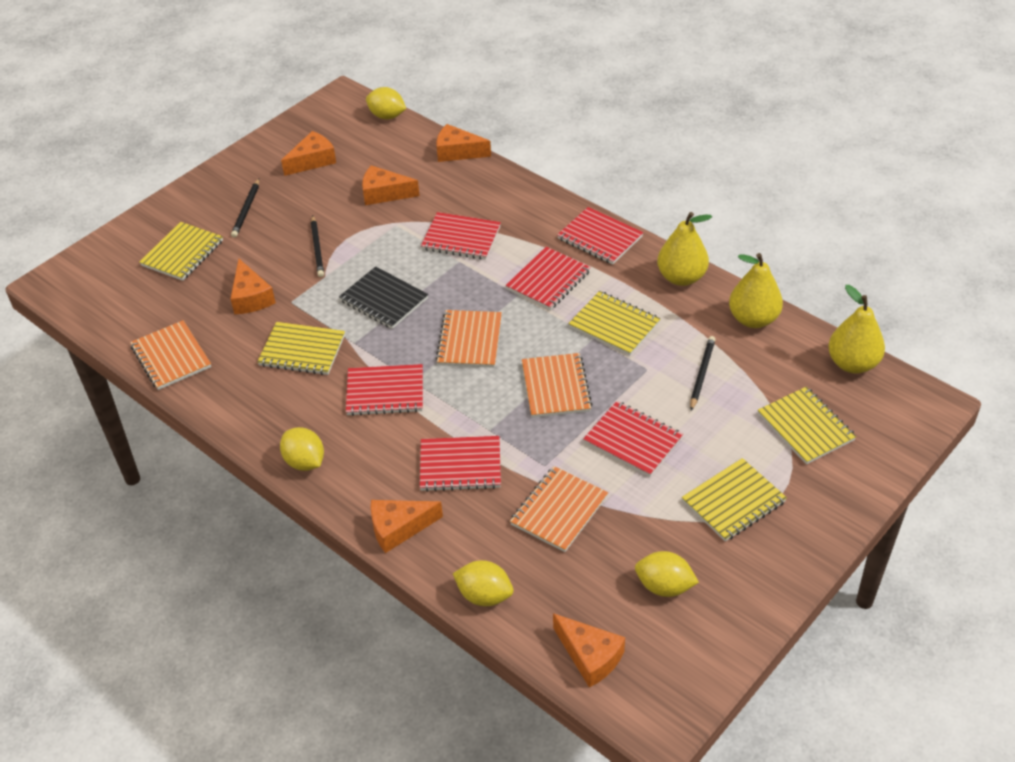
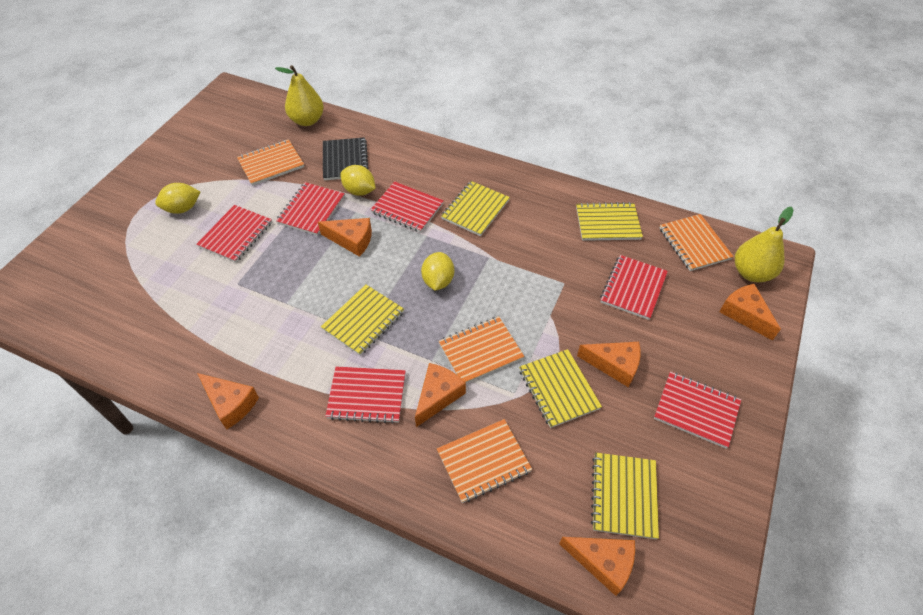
black pencil: [231,179,259,238] [311,215,324,277] [690,336,716,411] = 3 -> none = 0
yellow lemon: [280,427,324,471] [366,87,406,119] [453,560,513,606] [635,551,699,597] = 4 -> [155,183,200,214] [340,165,376,196] [421,252,454,291] = 3
yellow pear: [657,212,712,286] [729,253,783,328] [828,285,885,374] = 3 -> [275,65,324,126] [735,207,793,282] = 2

